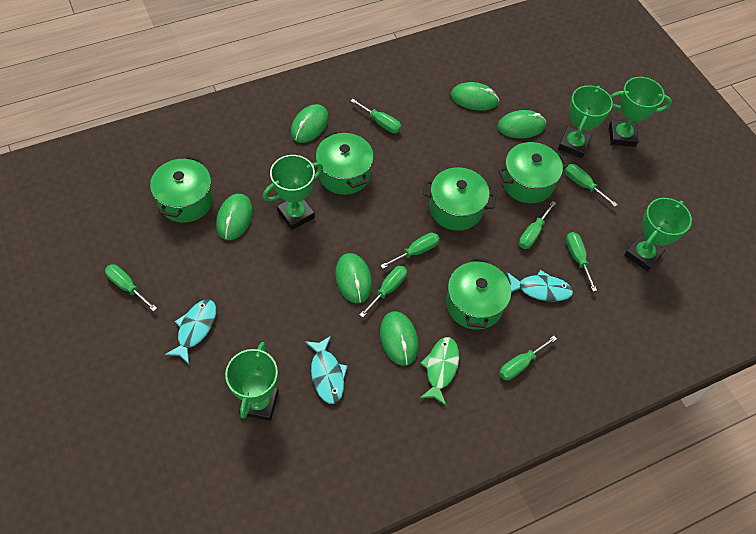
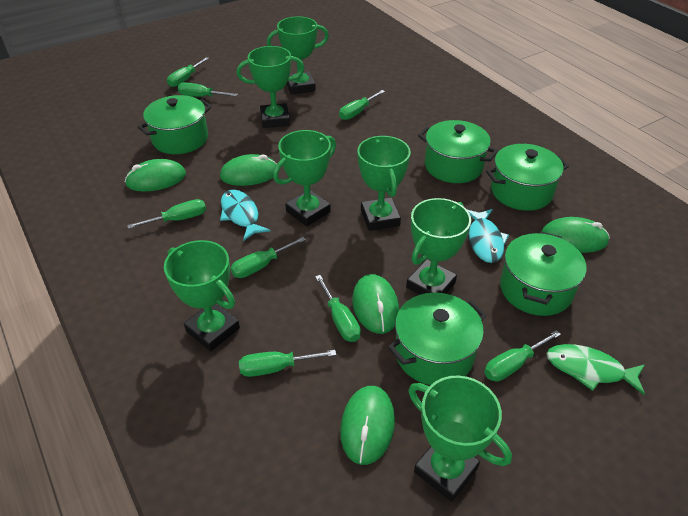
green mouse: [216,194,253,240] [291,104,329,143] [335,253,372,303] [380,311,418,366] [451,82,499,110] [497,110,546,138] = 6 -> [125,159,186,192] [220,154,277,186] [340,386,395,465] [352,274,399,334] [541,217,610,253] = 5
green trophy: [225,342,279,421] [263,155,323,230] [558,85,613,158] [609,77,672,147] [624,198,692,272] = 5 -> [164,240,240,351] [237,46,305,128] [267,16,329,95] [273,130,336,227] [357,136,410,231] [406,198,471,295] [408,375,512,502] = 7
turquoise fish: [165,299,216,364] [305,336,348,404] [507,270,573,302] = 3 -> [220,189,271,241] [467,209,509,263] = 2

